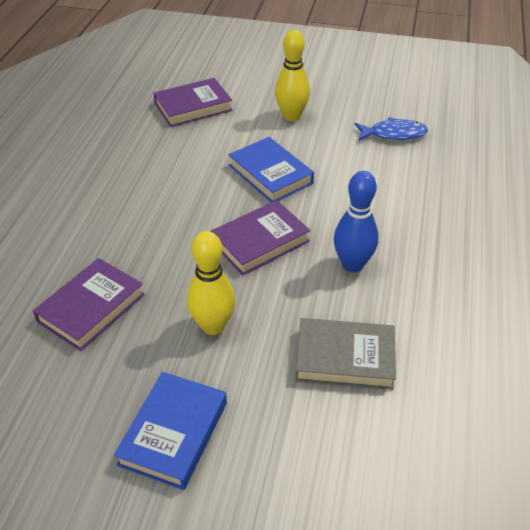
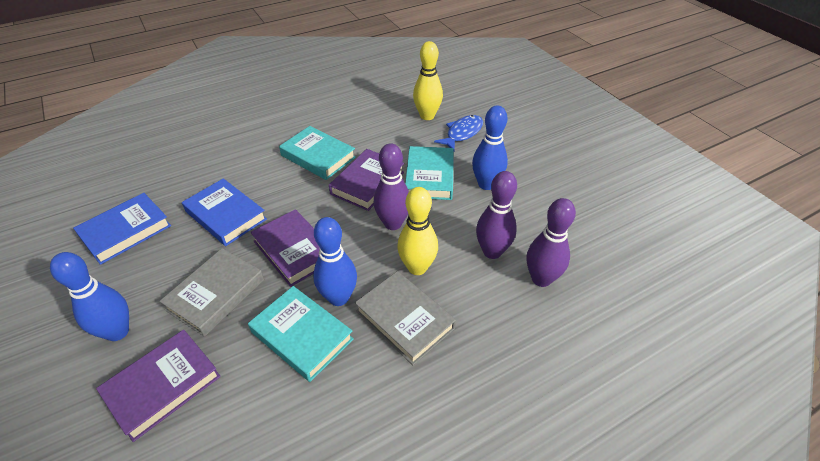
blue bowling pin: [334,171,378,272] = 1 -> [50,252,129,341] [313,217,357,306] [472,105,508,190] = 3
grey book: [295,318,396,390] = 1 -> [160,248,264,337] [355,271,456,365] = 2
purple bowling pin: none = 0 -> [374,143,409,230] [476,171,517,259] [527,198,576,287] = 3
turquoise book: none = 0 -> [248,286,354,382] [279,126,356,180] [405,146,454,200] = 3

